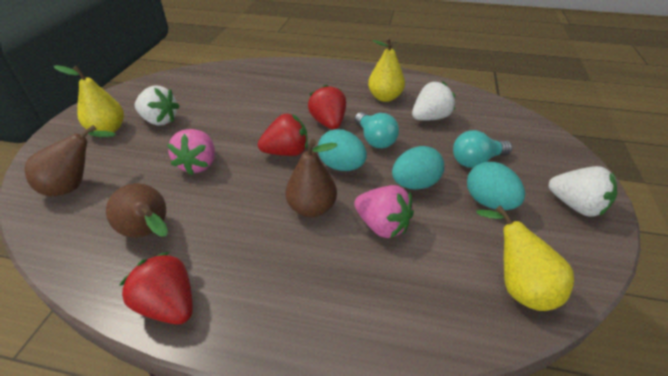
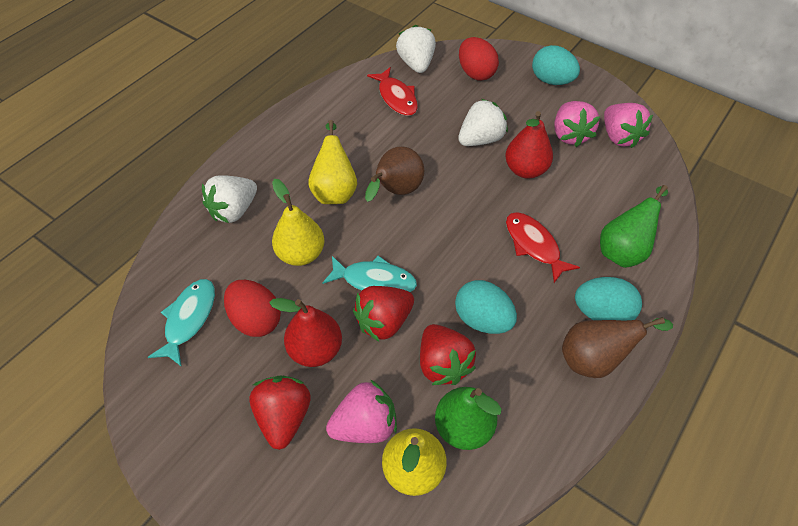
brown pear: [25,125,116,196] [106,183,168,238] [285,139,338,217] = 3 -> [365,147,424,202] [562,317,673,378] = 2
green pear: none = 0 -> [435,387,502,450] [600,185,668,268] = 2
pink strawberry: [167,129,215,175] [354,185,414,238] = 2 -> [326,380,397,443] [554,101,600,147] [604,103,653,148] = 3
red egg: none = 0 -> [224,280,281,337] [459,37,499,81] = 2
red fish: none = 0 -> [367,67,418,116] [506,212,580,283] = 2
red pear: none = 0 -> [269,298,342,367] [505,111,553,179] = 2
turquoise fish: none = 0 -> [148,279,215,367] [323,256,417,292] = 2
turquoise light bulb: [355,112,399,148] [453,130,512,168] = 2 -> none = 0

